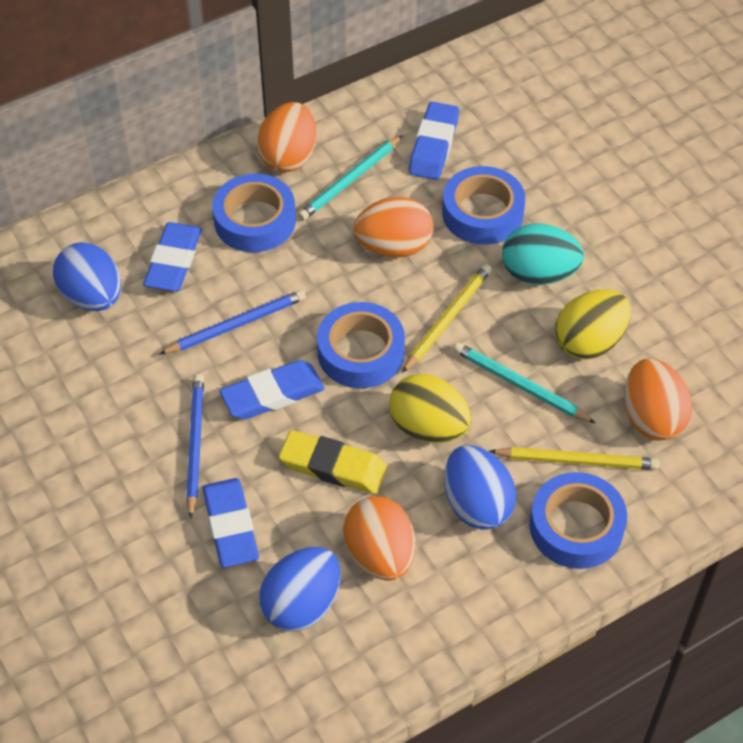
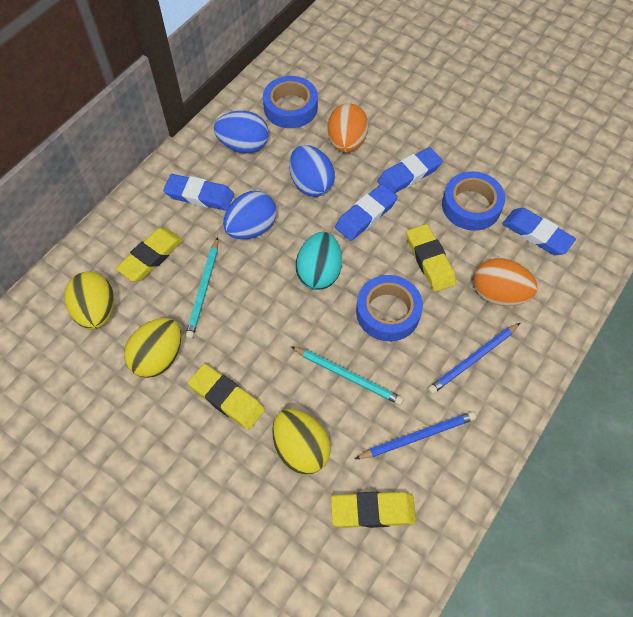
blue tape: [212,174,296,252] [317,302,405,388] [442,166,525,245] [530,472,627,569] = 4 -> [263,76,318,128] [356,275,423,341] [442,171,505,231] = 3
orange egg: [257,102,316,172] [343,496,415,581] [353,197,433,257] [624,359,692,440] = 4 -> [327,103,368,152] [474,258,538,306] = 2
yellow egg: [389,374,471,443] [555,289,631,359] = 2 -> [64,272,114,329] [124,318,181,378] [272,409,331,475] = 3
yellow eraser: [279,430,387,494] = 1 -> [116,228,183,281] [188,364,265,430] [331,492,416,528] [406,224,456,292] = 4
yellow pencil: [402,264,492,373] [489,447,660,470] = 2 -> none = 0

